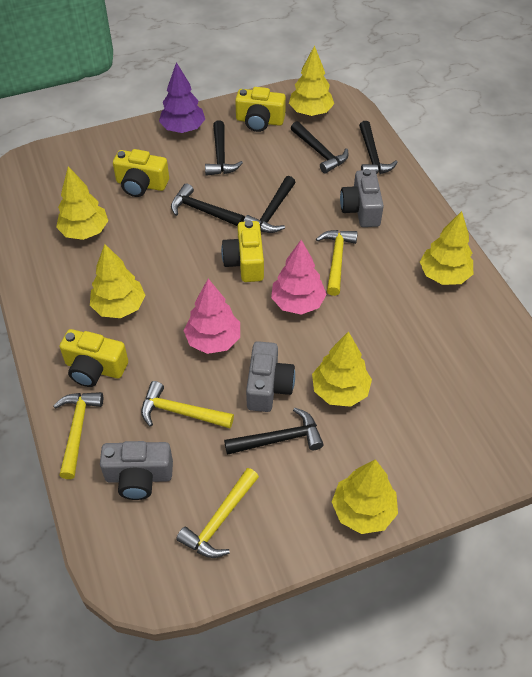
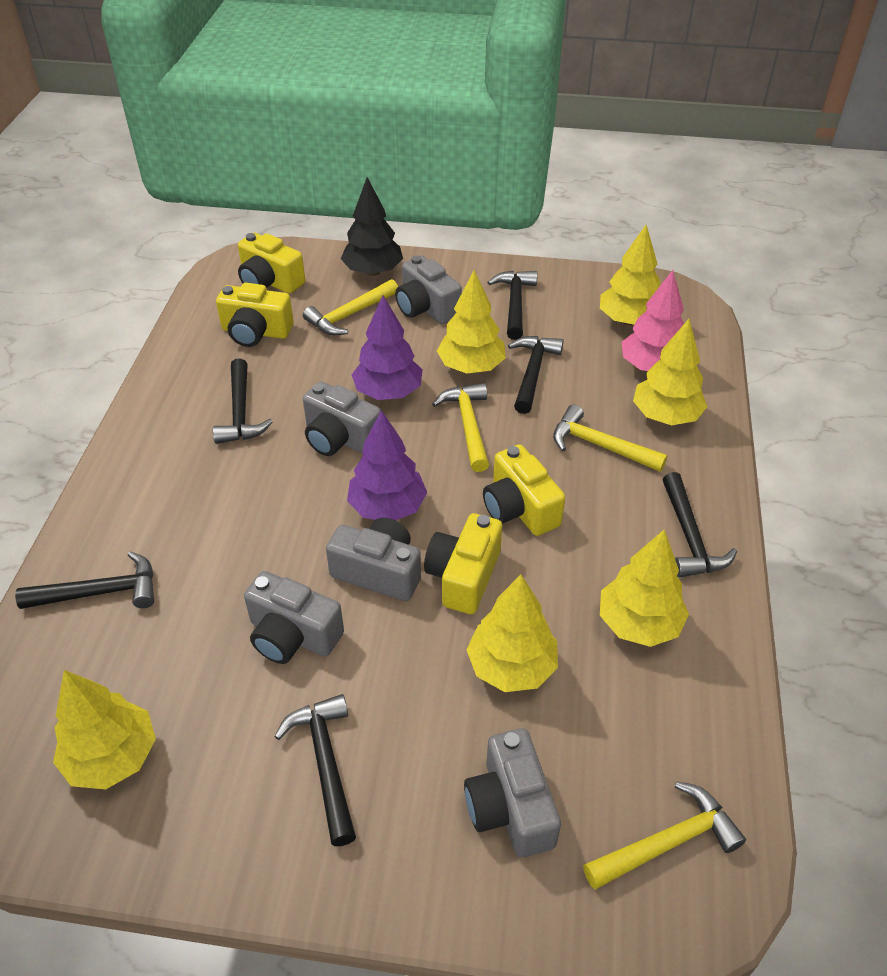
black tree: none = 0 -> [341,177,403,276] = 1
grey camera: [100,441,173,500] [246,341,295,412] [340,169,384,227] = 3 -> [244,571,344,664] [303,381,381,456] [326,518,421,601] [395,255,462,324] [464,728,561,858] = 5
pink tree: [184,279,240,354] [271,240,327,315] = 2 -> [622,270,684,371] = 1
purple tree: [159,62,205,133] = 1 -> [347,410,427,521] [352,295,423,400] = 2

